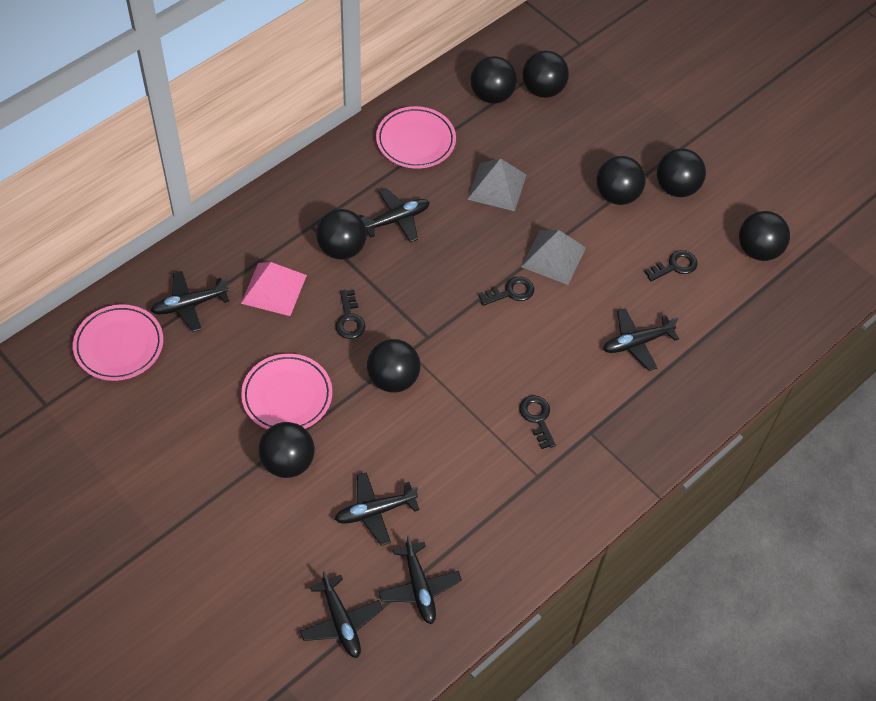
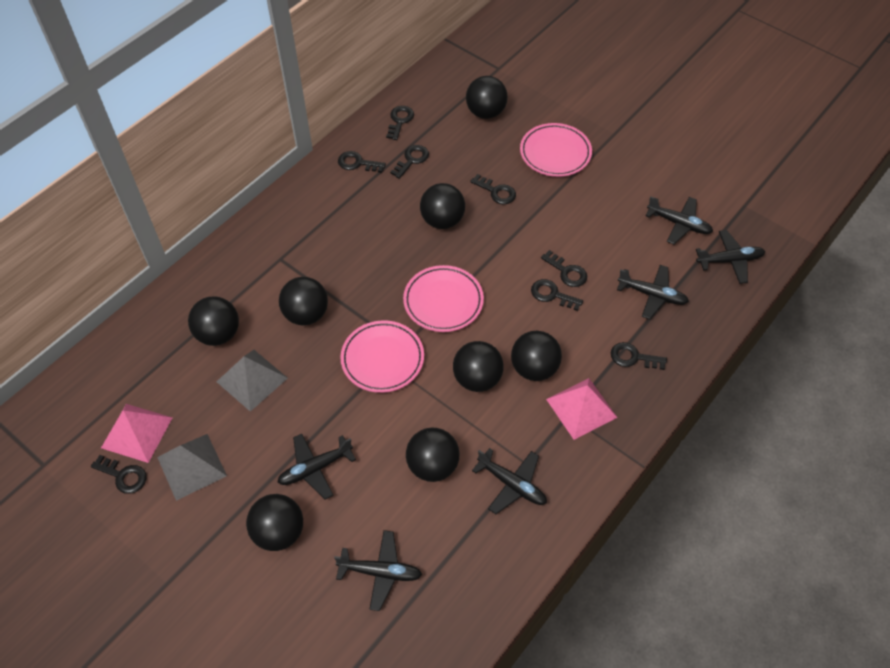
black key: [335,290,365,339] [478,277,534,306] [519,395,556,449] [644,250,698,281] = 4 -> [91,455,147,494] [338,151,386,173] [386,106,414,140] [390,145,429,179] [470,174,516,205] [531,279,583,311] [541,250,587,287] [611,342,667,370] = 8
pink pyramid: [241,262,307,316] = 1 -> [101,404,172,463] [546,378,618,440] = 2

